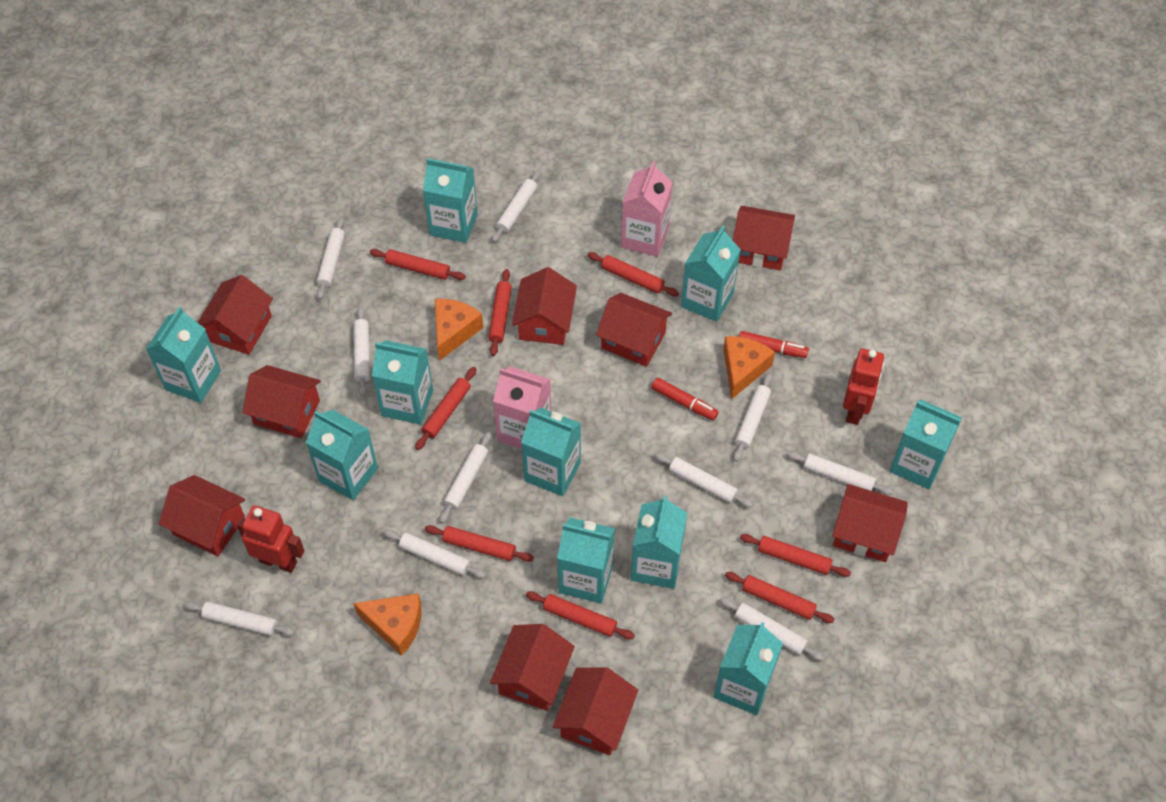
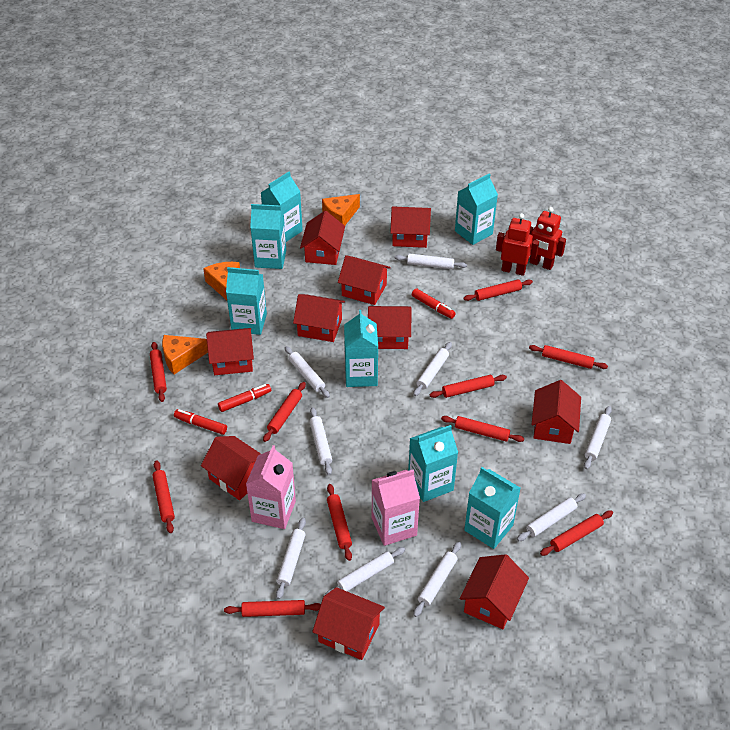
red house: [159,475,245,556] [197,275,273,355] [242,365,321,438] [490,624,575,711] [512,267,577,345] [553,667,638,755] [596,293,672,367] [733,206,795,270] [832,484,908,562] = 9 -> [201,436,261,500] [206,328,254,375] [293,294,345,342] [300,211,345,265] [312,587,385,660] [338,255,391,305] [368,306,412,349] [390,206,431,248] [460,554,529,629] [531,380,581,444] = 10
red marker: [651,378,719,420] [739,331,809,358] = 2 -> [174,409,227,435] [218,384,271,412] [412,288,456,319] = 3
red rolling pin: [370,249,466,280] [415,367,476,450] [425,525,534,562] [488,269,512,356] [526,591,635,640] [587,252,679,296] [725,572,835,623] [740,534,851,577] = 8 -> [150,342,167,402] [152,460,175,533] [224,600,321,617] [263,382,306,442] [327,484,352,561] [429,375,507,398] [441,416,524,442] [464,279,533,301] [529,345,608,369] [540,510,613,556] = 10
turquoise carton: [146,307,221,403] [306,409,378,500] [372,340,433,425] [423,158,478,243] [521,407,581,496] [557,518,615,603] [631,495,687,589] [681,226,741,322] [714,622,783,715] [890,399,962,489] = 10 -> [226,267,267,335] [250,204,286,269] [261,171,303,242] [344,310,378,387] [408,425,458,502] [455,173,498,245] [464,467,520,549] = 7
white rolling pin: [184,601,295,636] [317,216,345,300] [353,306,370,396] [383,530,486,578] [440,431,492,523] [492,170,541,242] [654,453,753,508] [719,597,824,661] [733,373,772,462] [787,451,893,495] = 10 -> [276,518,306,599] [285,346,330,398] [310,407,332,475] [325,547,405,595] [395,253,467,269] [413,342,452,396] [413,542,461,617] [517,493,586,541] [584,406,612,469] = 9

